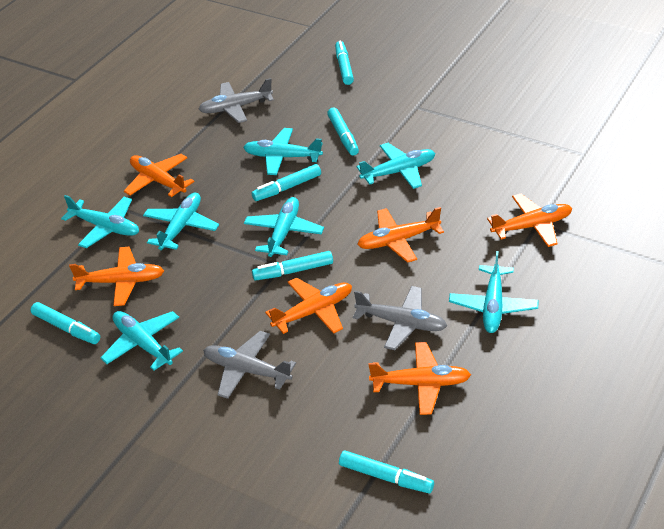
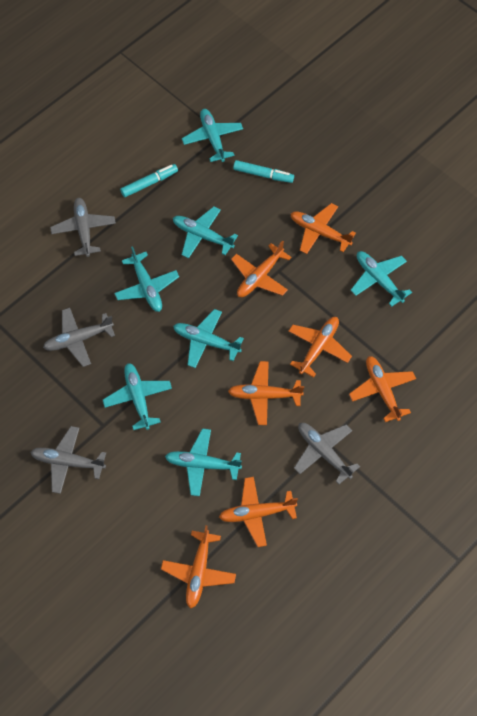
grey plane: [199,78,274,123] [203,331,296,399] [353,286,447,350] = 3 -> [31,426,106,494] [43,308,115,367] [50,198,116,257] [294,423,360,484] = 4
orange plane: [69,247,164,306] [124,154,194,197] [265,278,352,334] [357,207,444,263] [368,342,471,415] [487,194,572,247] = 6 -> [161,525,236,609] [219,477,298,547] [228,361,304,425] [231,241,292,297] [289,317,352,377] [290,203,356,254] [349,356,416,422] = 7
turquoise marker: [31,302,100,344] [252,164,321,201] [252,251,333,281] [327,108,359,156] [335,41,354,85] [339,450,434,493] = 6 -> [120,164,178,197] [233,160,294,183] = 2

